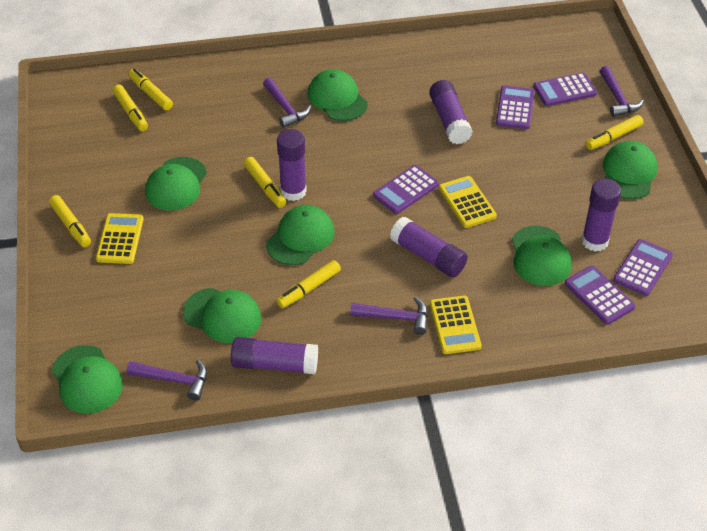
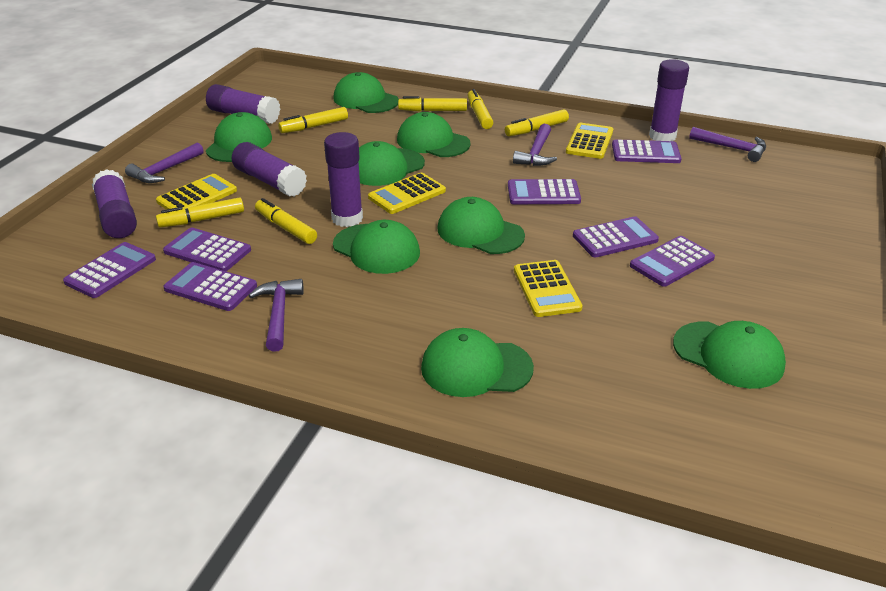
green cap: [52,345,123,414] [145,157,207,211] [183,288,261,343] [266,205,334,265] [308,69,368,121] [512,226,572,286] [603,141,657,199] = 7 -> [206,112,272,162] [333,72,399,113] [333,220,420,274] [359,141,425,186] [397,112,471,157] [421,328,534,397] [437,197,525,254] [673,321,786,389] = 8
purple calculator: [373,165,439,214] [496,85,535,129] [533,73,597,106] [565,265,635,325] [613,239,673,296] = 5 -> [63,242,156,298] [163,228,251,271] [163,262,257,311] [508,179,581,204] [573,216,659,258] [612,139,682,163] [630,236,715,287] = 7
yellow calculator: [96,213,144,264] [430,296,481,354] [439,176,497,228] = 3 -> [156,174,237,210] [368,173,446,214] [514,260,583,317] [566,123,613,159] = 4

